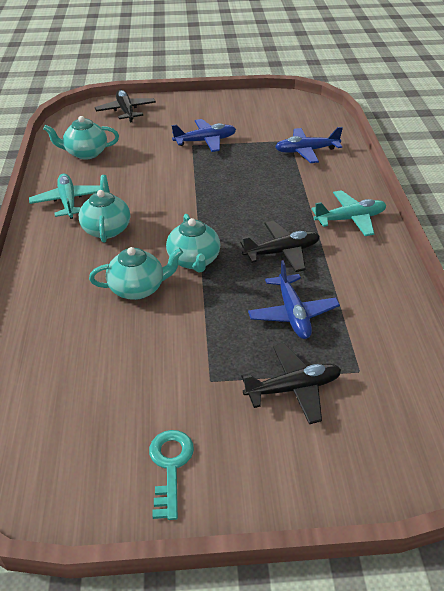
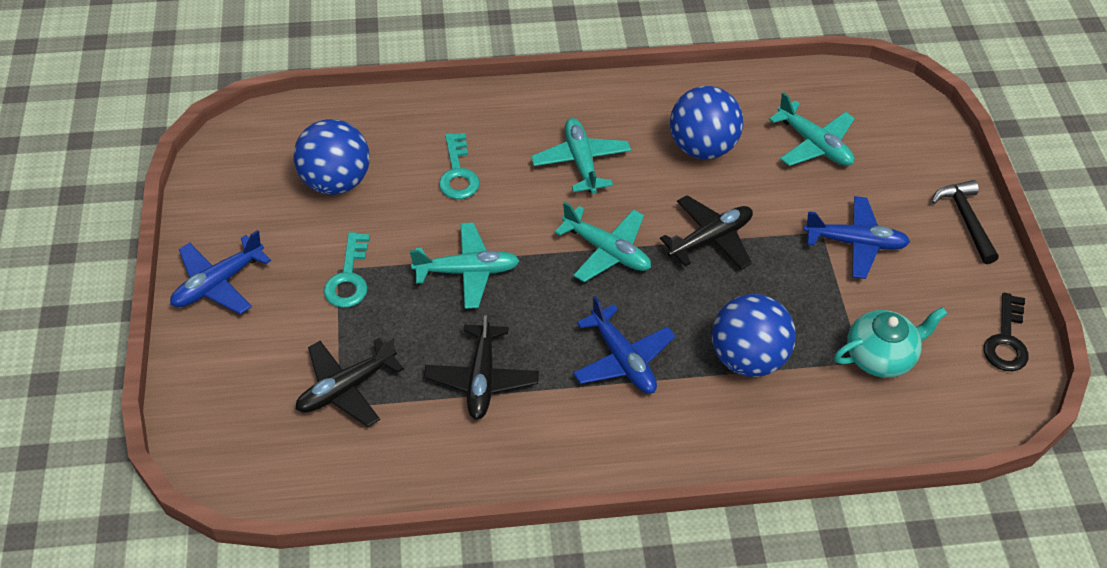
black hammer: none = 0 -> [932,180,999,264] = 1
black key: none = 0 -> [983,293,1028,371] = 1
blue ball: none = 0 -> [293,119,370,195] [670,86,743,159] [712,294,796,377] = 3
turquoise key: [149,430,194,520] = 1 -> [324,232,370,308] [439,133,480,199] = 2
turquoise plane: [29,173,100,219] [311,190,386,236] = 2 -> [410,223,520,309] [531,118,631,194] [555,202,651,282] [769,92,855,166] = 4
turquoise teapot: [43,116,119,160] [79,175,130,243] [89,247,183,300] [166,214,220,273] = 4 -> [834,307,947,378] = 1

